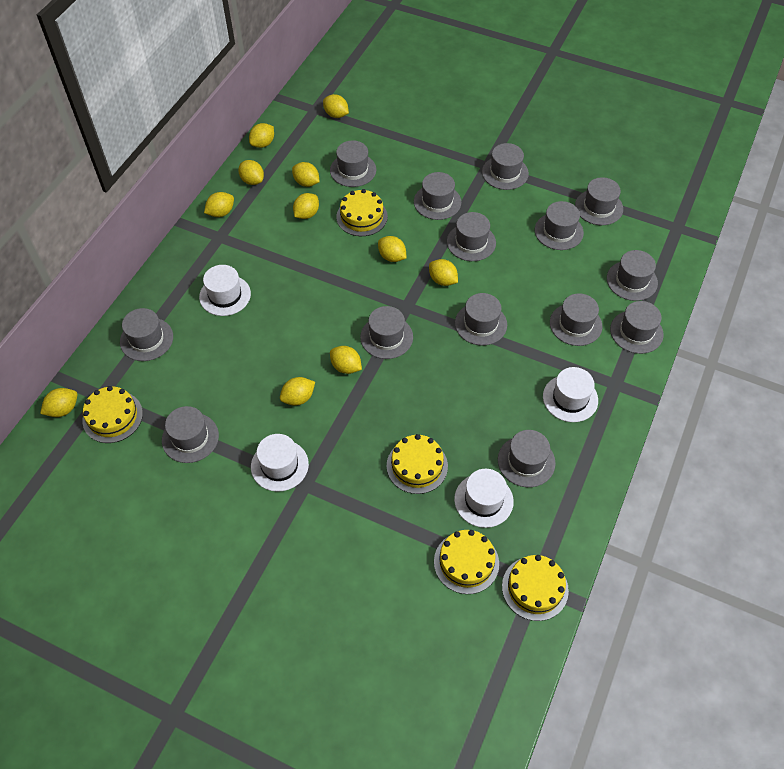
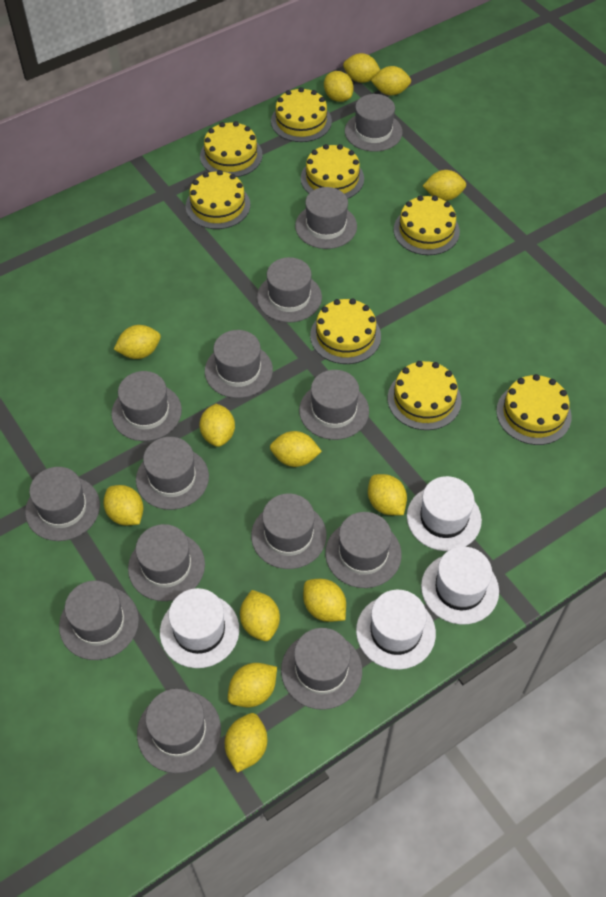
yellow cake: [82,386,143,443] [336,189,388,236] [387,434,448,494] [434,530,499,594] [502,555,569,621] = 5 -> [186,170,250,229] [200,121,263,177] [271,87,332,142] [301,144,364,199] [310,298,381,364] [388,361,461,430] [394,195,460,255] [496,374,572,445] = 8
yellow lemon: [40,388,77,417] [204,192,234,217] [238,160,264,185] [249,123,274,148] [280,377,315,406] [292,162,320,187] [293,193,319,219] [323,94,349,118] [330,346,362,374] [378,236,406,262] [429,259,458,286] = 11 -> [103,485,143,526] [114,325,161,359] [199,404,235,447] [225,713,267,773] [228,663,277,707] [240,590,280,641] [270,431,322,467] [303,579,346,622] [324,71,354,102] [343,53,380,83] [368,474,407,515] [371,66,411,95] [423,170,466,201] = 13

